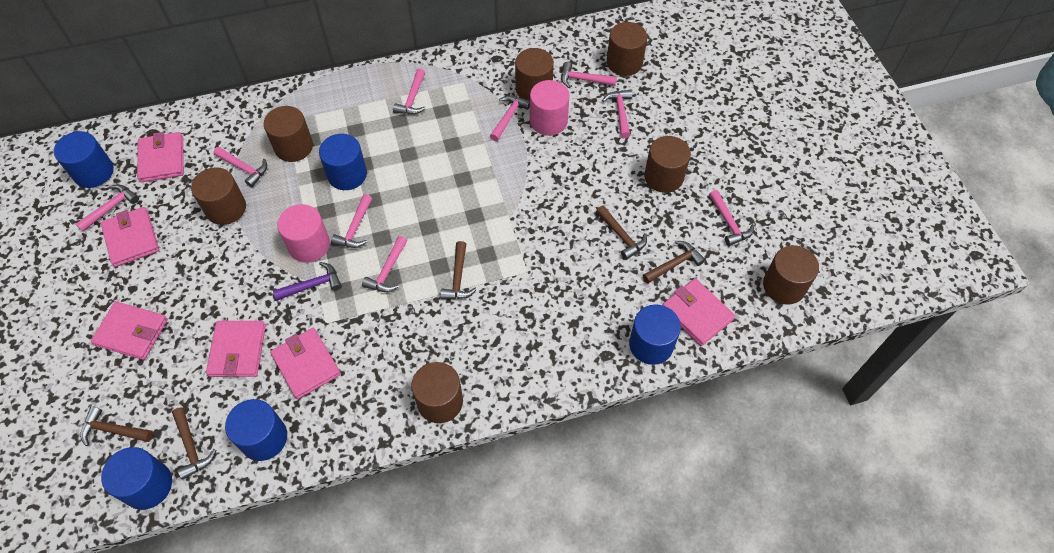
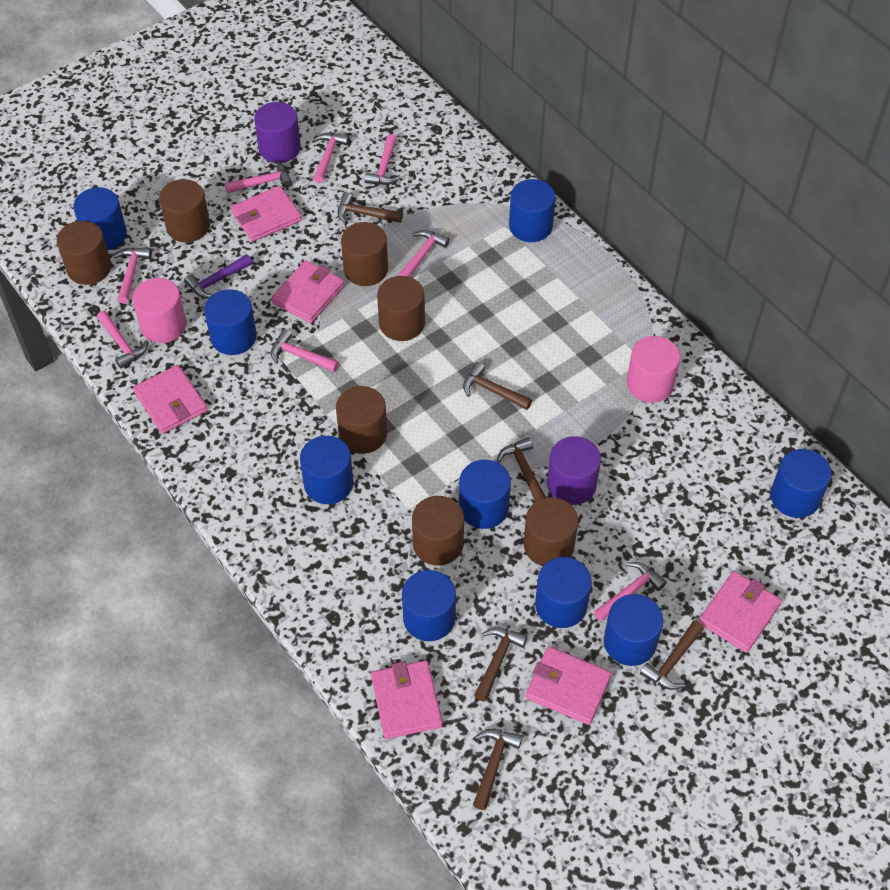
blue cylinder: [54,131,114,188] [101,447,172,510] [225,399,287,461] [319,134,367,190] [629,305,681,365] = 5 -> [73,187,127,250] [204,289,257,355] [300,436,353,504] [402,570,456,641] [459,460,511,529] [509,179,556,242] [535,557,592,628] [604,594,663,666] [771,449,831,518] = 9
brown hammer: [80,406,153,446] [172,407,216,480] [440,241,477,299] [596,205,647,260] [643,241,706,284] = 5 -> [337,192,403,223] [463,362,532,410] [473,729,523,810] [474,627,527,702] [497,437,546,502] [640,621,704,690] = 6
pink hammer: [76,184,139,232] [213,147,267,187] [331,194,372,248] [362,236,407,292] [393,69,426,115] [490,95,530,141] [561,62,617,88] [602,90,632,138] [709,190,754,246] = 9 -> [97,311,148,369] [113,248,152,304] [225,161,292,193] [271,329,339,372] [313,133,349,183] [365,134,401,185] [398,230,450,277] [594,562,667,621] = 8
purple cylinder: none = 0 -> [254,102,301,163] [547,436,601,505] = 2

